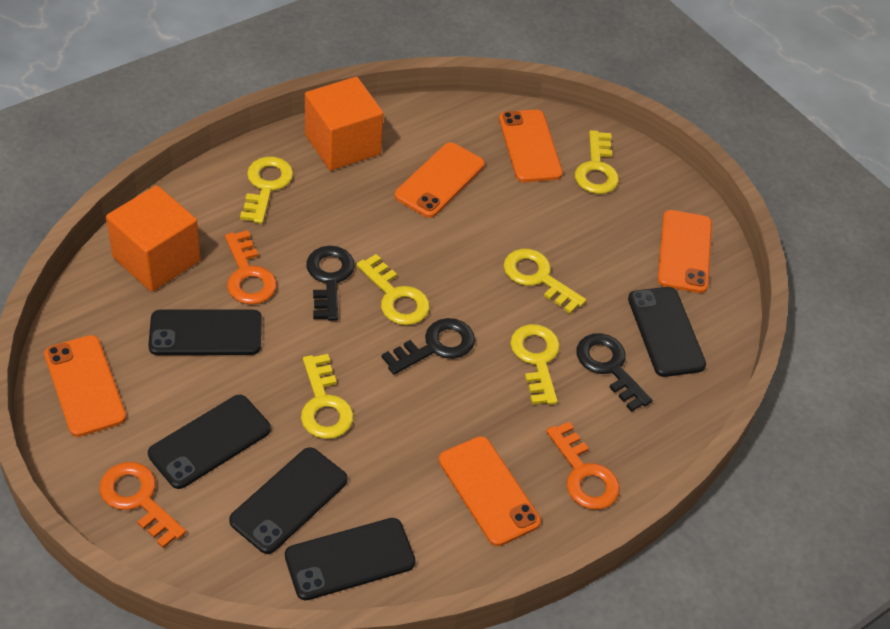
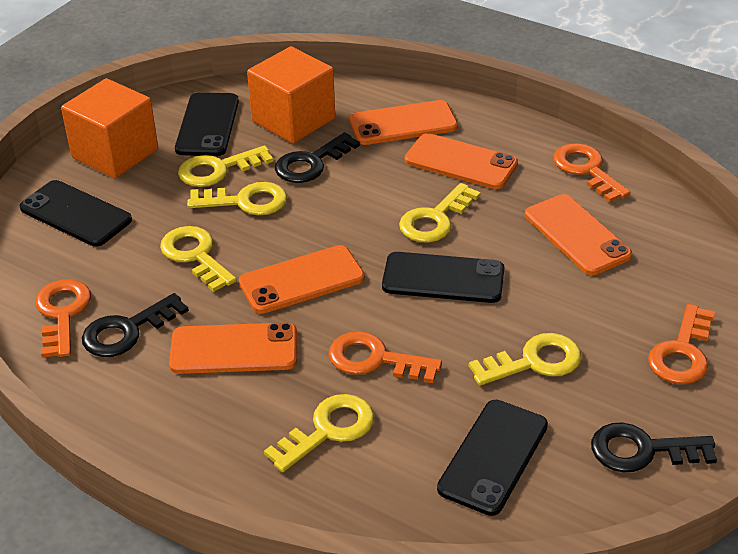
black phone: [148,310,262,355] [148,395,271,489] [229,447,348,554] [285,518,416,600] [628,287,706,377] = 5 -> [19,180,132,247] [175,92,239,156] [382,252,504,303] [437,400,548,516] = 4
orange key: [100,462,186,548] [225,230,277,305] [546,422,620,510] = 3 -> [35,279,91,358] [328,331,442,383] [553,143,630,202] [648,304,715,384] = 4

